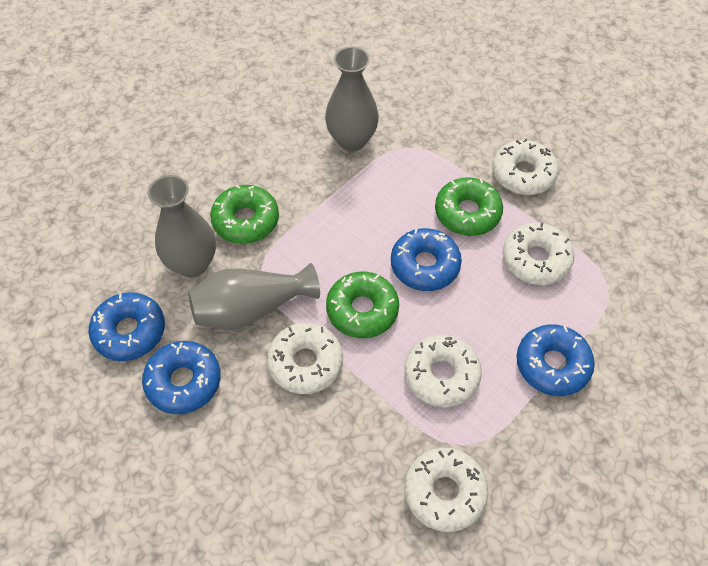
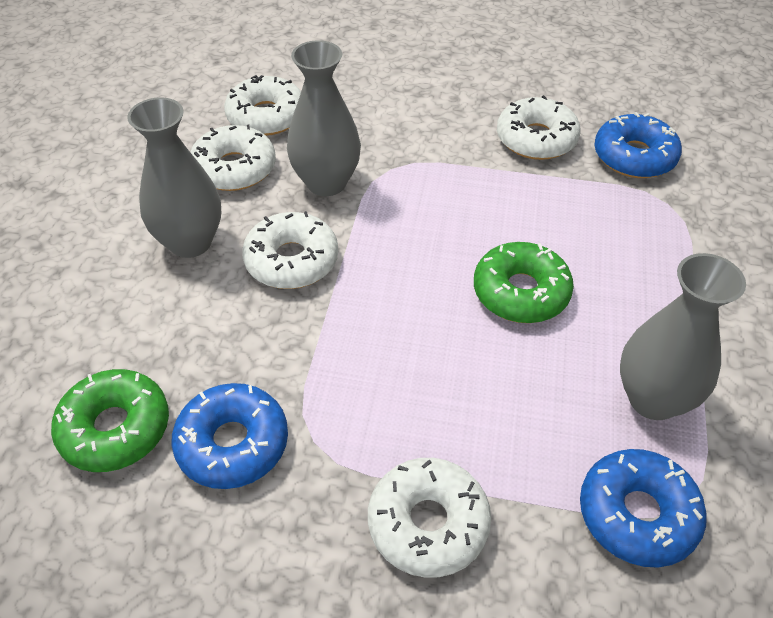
blue donut: [89,292,165,361] [142,341,221,414] [391,228,462,291] [517,324,595,396] = 4 -> [171,383,288,489] [580,449,707,568] [594,112,682,178] = 3
green donut: [210,185,279,244] [326,272,399,338] [435,177,503,236] = 3 -> [51,369,169,472] [474,242,574,323] = 2

